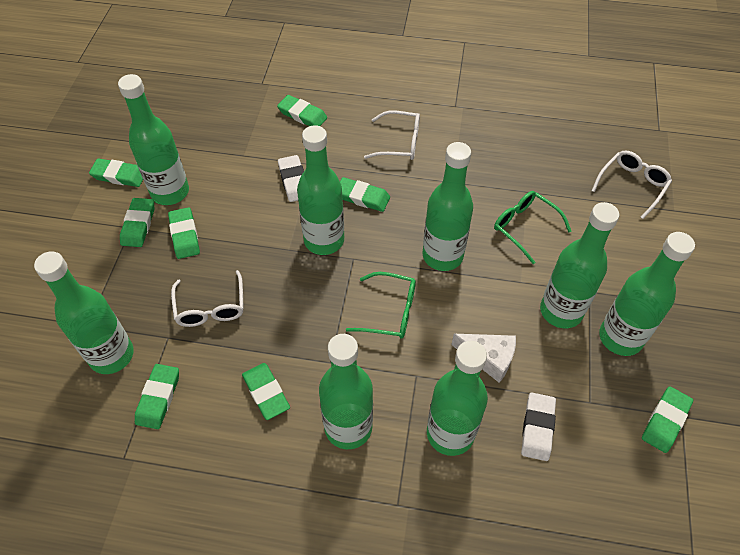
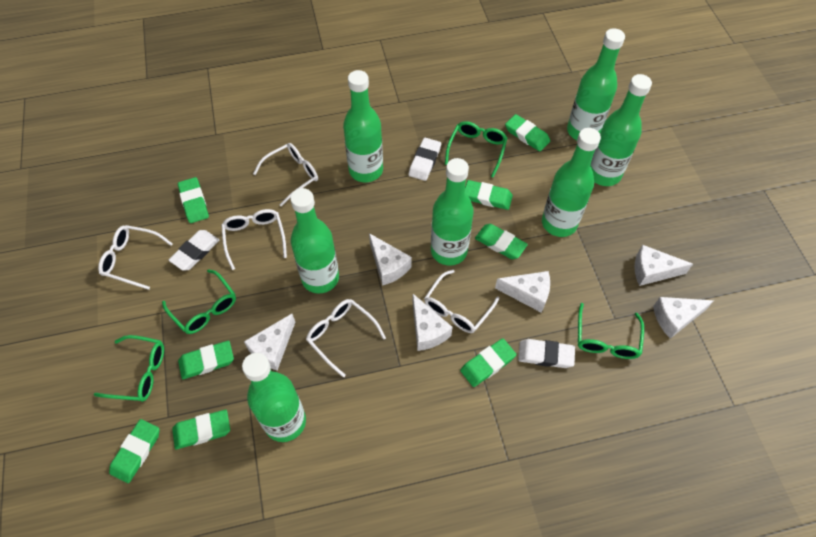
green bottle: [34,251,134,374] [118,74,189,205] [297,125,344,255] [319,334,373,449] [422,142,473,271] [427,341,488,456] [540,202,619,328] [599,232,695,356] = 8 -> [242,353,306,442] [290,188,339,293] [343,70,383,182] [431,158,474,265] [542,128,601,237] [567,28,625,140] [590,74,652,186] = 7
green glasses: [346,272,416,339] [494,191,571,264] = 2 -> [94,335,164,402] [162,269,236,334] [445,121,507,178] [578,303,644,359] = 4
white cheese: [451,334,516,383] = 1 -> [244,314,295,370] [369,233,412,286] [413,294,453,351] [495,271,550,312] [634,245,693,286] [653,297,714,339] = 6
white eraser: [278,155,304,202] [521,393,556,461] = 2 -> [169,230,219,271] [409,138,441,181] [518,339,575,368] = 3
white glasses: [171,270,244,327] [364,110,420,160] [592,151,672,219] = 3 -> [98,225,173,290] [221,209,287,270] [253,143,318,206] [306,299,386,378] [424,270,499,333] = 5

